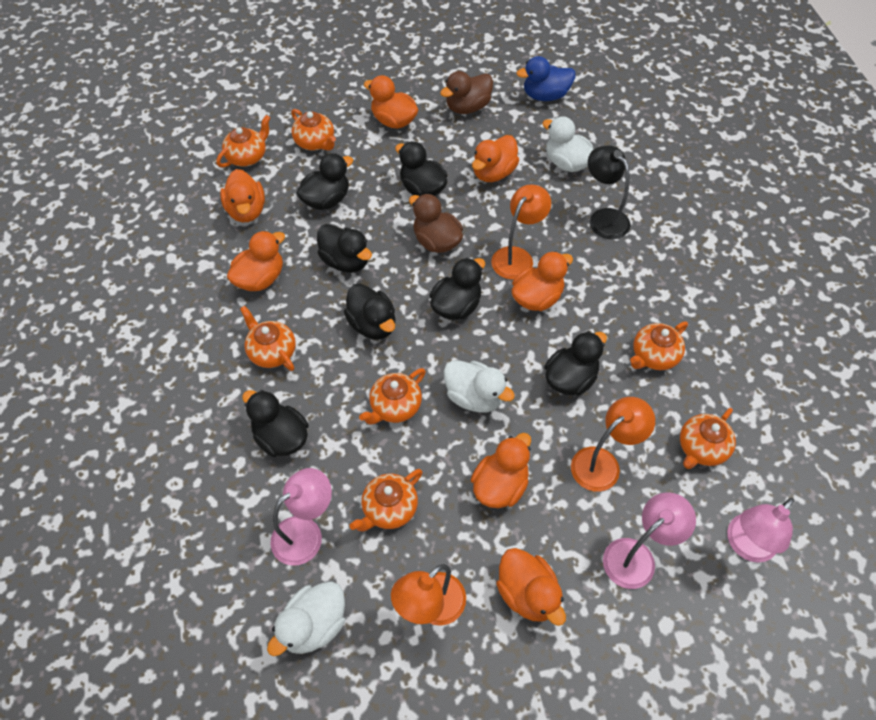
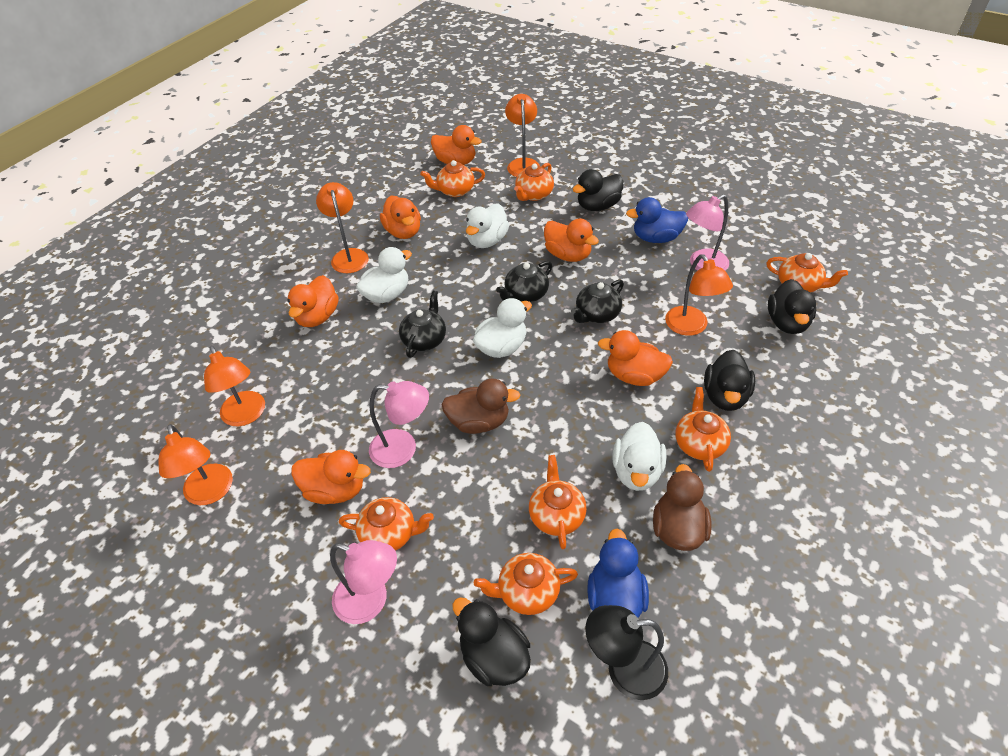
black duck: [242,390,308,457] [296,153,353,210] [317,224,372,273] [344,284,395,339] [395,141,448,196] [430,258,485,320] [544,331,607,396] = 7 -> [452,597,531,686] [572,169,623,211] [704,350,755,411] [768,279,816,334] = 4
black teapot: none = 0 -> [399,291,446,358] [496,261,552,302] [571,280,624,323] = 3
blue duck: [516,56,576,101] = 1 -> [587,529,649,618] [626,197,688,243] = 2
orange duck: [220,169,265,222] [227,231,285,291] [364,75,418,129] [471,433,531,508] [472,135,519,182] [496,548,566,626] [512,251,573,311] = 7 -> [287,275,339,327] [291,450,371,504] [380,196,421,239] [431,125,482,165] [544,219,599,262] [598,330,673,386] = 6
orange lamp: [391,564,466,626] [491,184,551,280] [571,397,655,492] = 3 -> [158,424,233,505] [204,346,265,426] [316,182,369,273] [505,94,540,177] [665,254,733,336] = 5
white duck: [267,581,345,656] [444,360,515,413] [542,116,594,172] = 3 -> [356,247,412,303] [466,203,509,248] [473,298,532,358] [613,422,666,491] = 4

